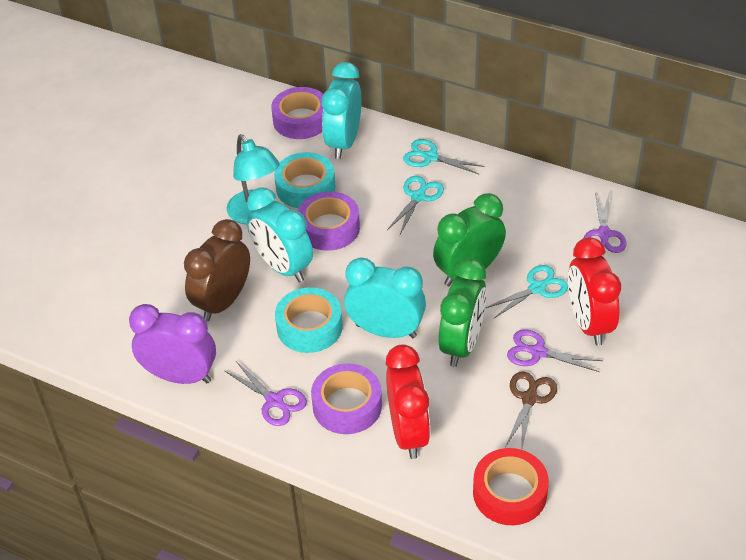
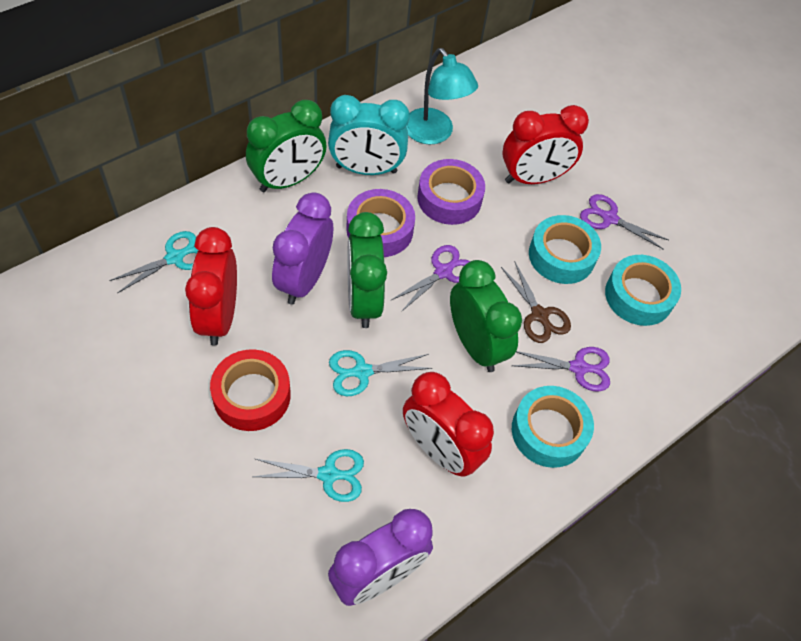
brown clock: [184,219,250,321] = 1 -> none = 0
green clock: [433,193,506,286] [438,258,487,367] = 2 -> [246,100,327,192] [347,212,387,328] [450,260,522,372] = 3
purple clock: [129,304,216,384] = 1 -> [272,192,333,305] [328,509,433,606] = 2
purple tape: [271,87,323,139] [298,191,360,251] [311,363,382,434] = 3 -> [346,189,415,257] [417,159,485,225] = 2
red clock: [386,344,430,459] [568,237,621,346] = 2 -> [185,227,237,346] [403,372,494,477] [502,105,589,184] = 3
turquoise clock: [247,187,313,283] [322,62,362,159] [344,257,426,338] = 3 -> [328,95,410,175] = 1
turquoise tape: [274,152,335,208] [275,287,343,353] = 2 -> [512,386,594,468] [529,215,601,284] [605,255,681,326] = 3

